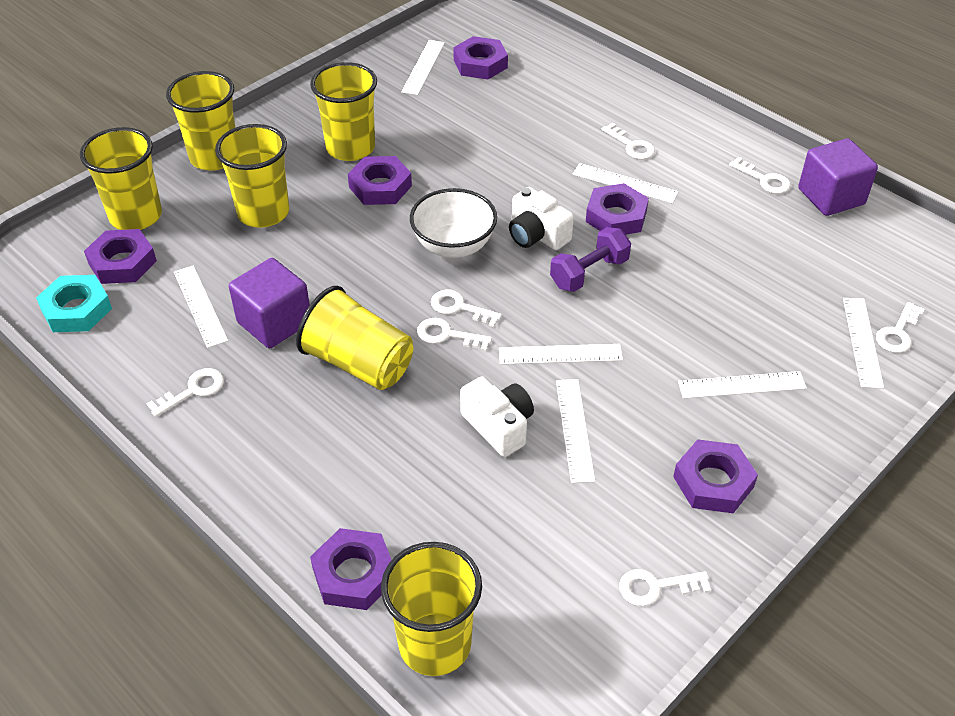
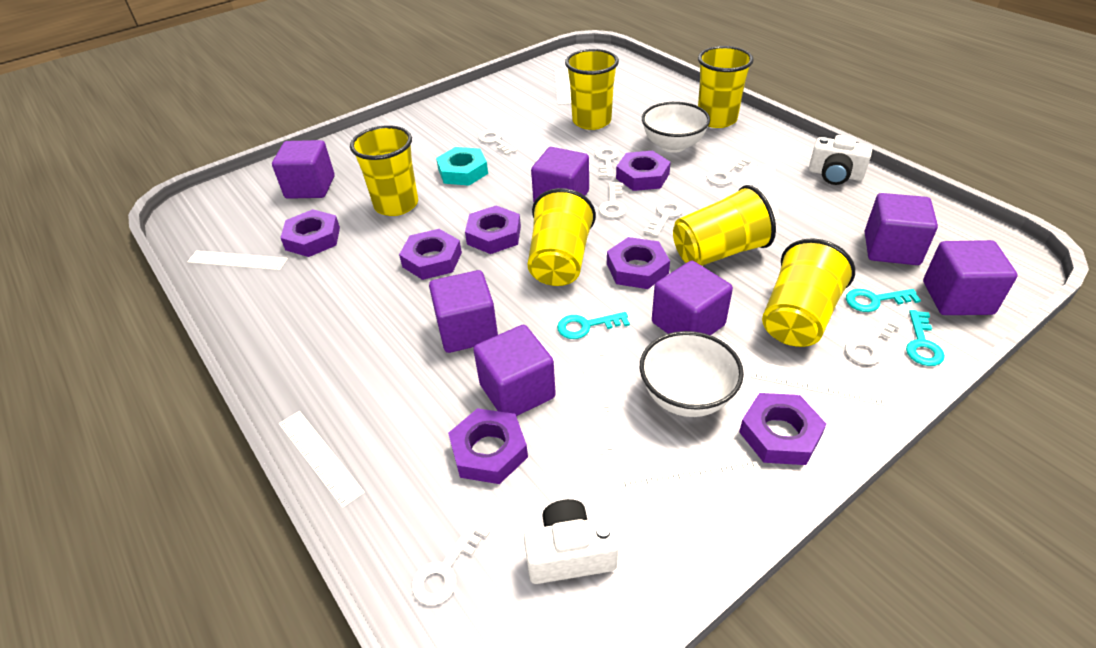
purple cube: [229,258,310,348] [798,138,878,216] = 2 -> [272,140,334,199] [429,270,498,353] [473,325,556,416] [531,147,589,202] [652,261,733,335] [865,193,938,265] [923,240,1018,315] = 7
purple dumbbell: [550,227,631,292] = 1 -> none = 0
purple nut: [84,229,157,284] [310,528,391,610] [348,156,412,205] [453,36,508,80] [586,183,649,235] [673,439,758,513] = 6 -> [280,209,340,257] [399,229,462,280] [448,408,528,484] [465,205,521,254] [607,237,670,289] [616,151,671,191] [739,393,826,465] = 7
turquoise key: none = 0 -> [557,312,630,339] [846,289,921,312] [906,310,945,366] = 3
white bowl: [410,188,497,258] = 1 -> [640,331,744,417] [642,102,710,153] = 2

